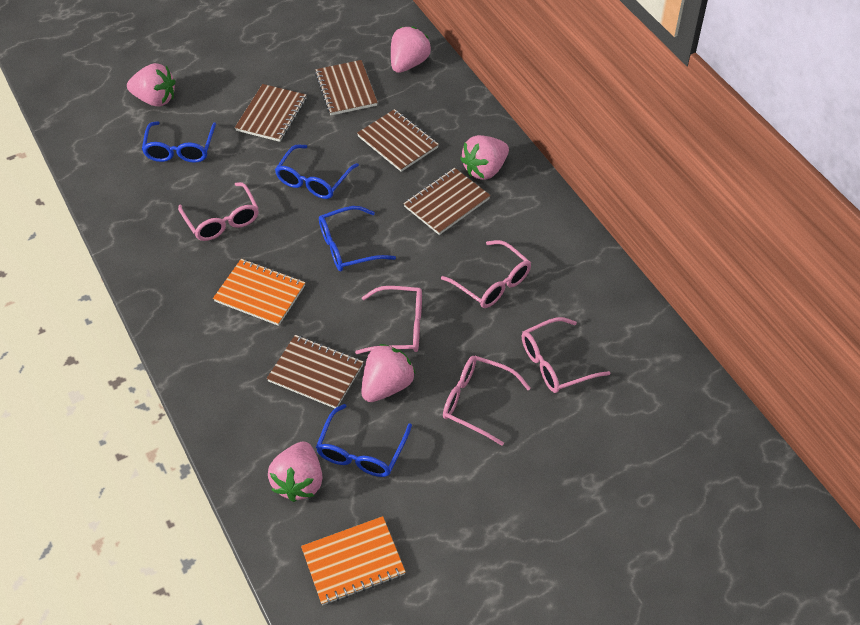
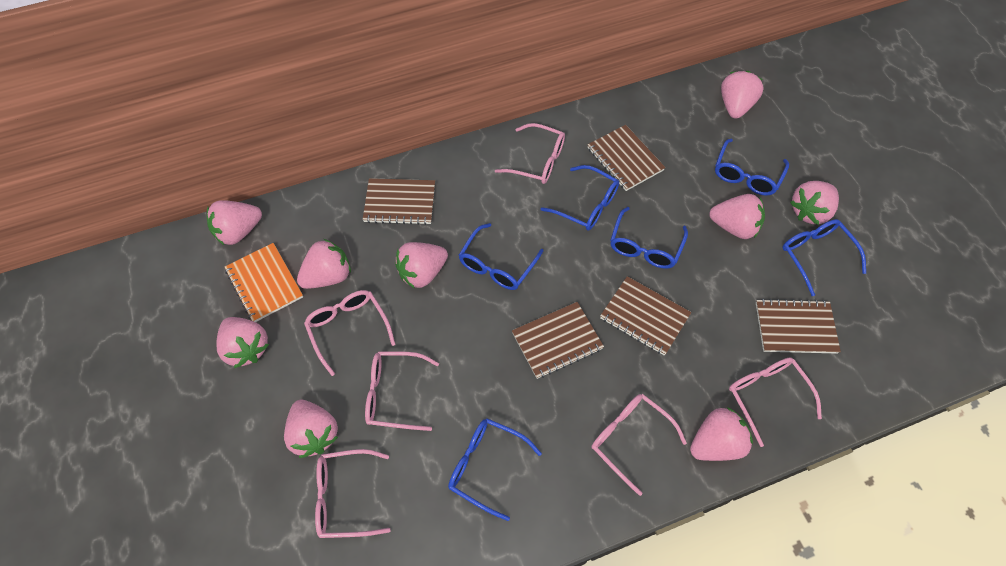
blue glasses: [142,121,216,163] [275,145,359,199] [316,404,412,477] [319,206,396,271] = 4 -> [448,418,542,521] [459,223,543,290] [541,165,619,231] [610,207,688,269] [715,139,789,196] [782,219,866,296] = 6
orange notebook: [213,259,305,326] [301,516,406,605] = 2 -> [225,243,303,322] = 1
pink glasses: [178,182,258,241] [355,286,422,354] [441,240,531,308] [443,356,531,446] [522,317,610,393] = 5 -> [304,290,396,376] [315,449,391,538] [365,352,439,431] [495,123,565,184] [592,394,687,496] [729,358,822,447] = 6
pink strawberry: [127,63,175,106] [268,442,322,502] [361,344,416,402] [391,26,431,73] [460,135,509,180] = 5 -> [207,200,262,245] [217,317,269,368] [284,400,338,458] [297,239,351,289] [395,242,448,289] [690,407,753,461] [709,194,765,239] [721,71,764,119] [790,181,839,225] = 9

